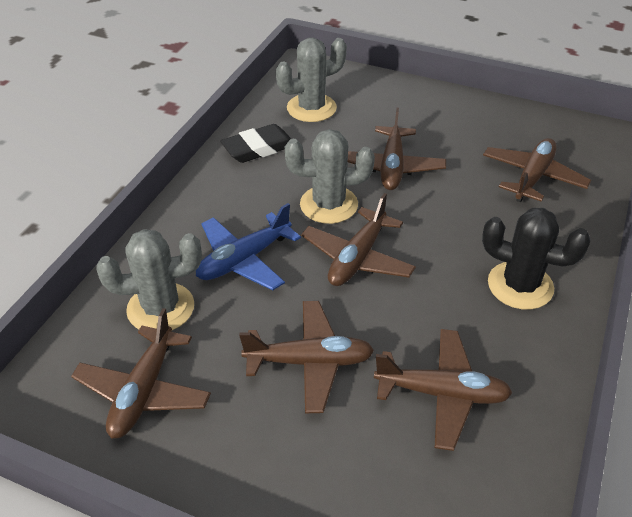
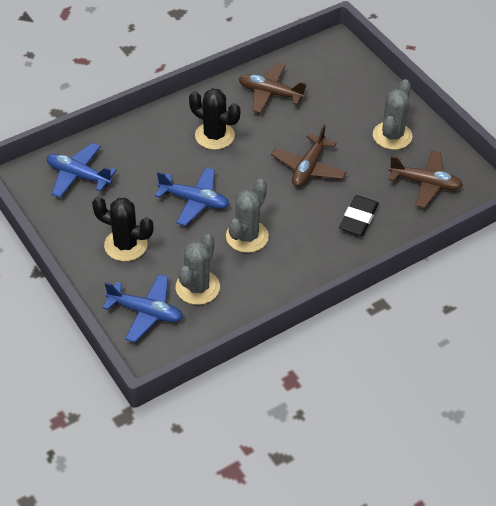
black cactus: [482,208,591,310] = 1 -> [92,197,154,261] [189,88,240,150] = 2
blue plane: [196,203,301,291] = 1 -> [47,143,117,198] [103,274,183,343] [155,167,229,226] = 3
brown plane: [71,308,211,439] [239,301,374,413] [301,193,416,286] [348,108,446,190] [374,329,513,451] [483,138,591,202] = 6 -> [239,63,307,113] [271,124,347,187] [389,150,463,208] = 3

